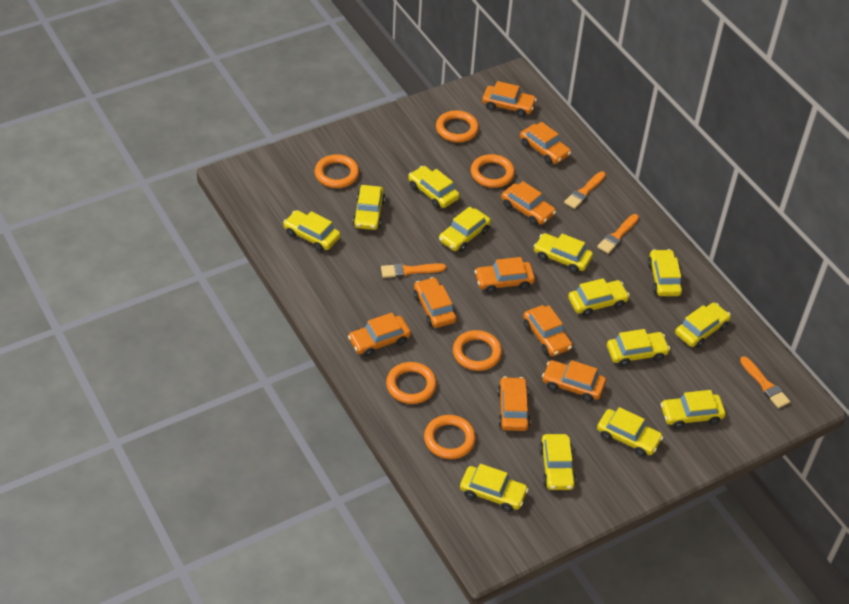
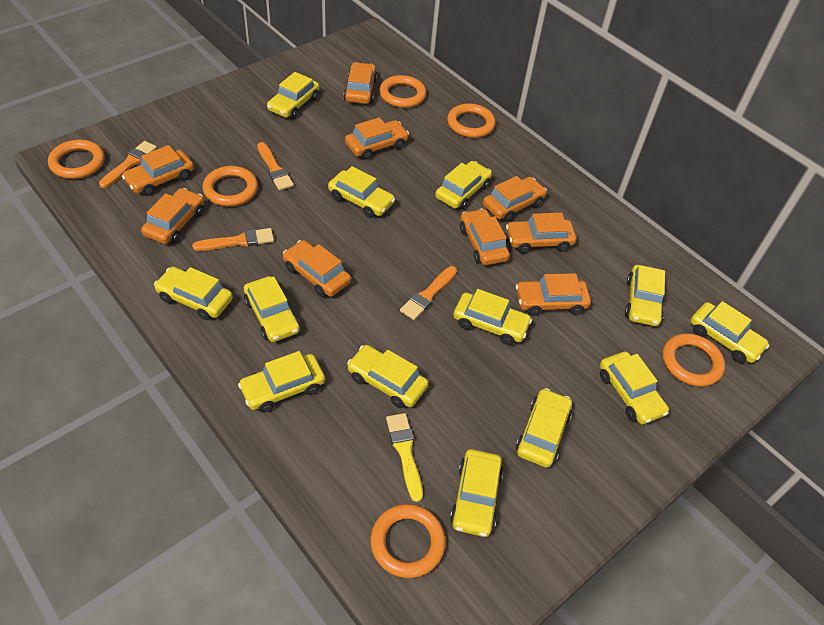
yellow brush: none = 0 -> [386,413,423,502] = 1

